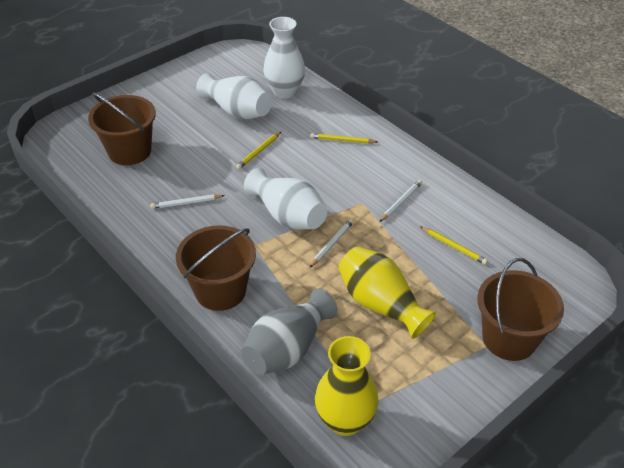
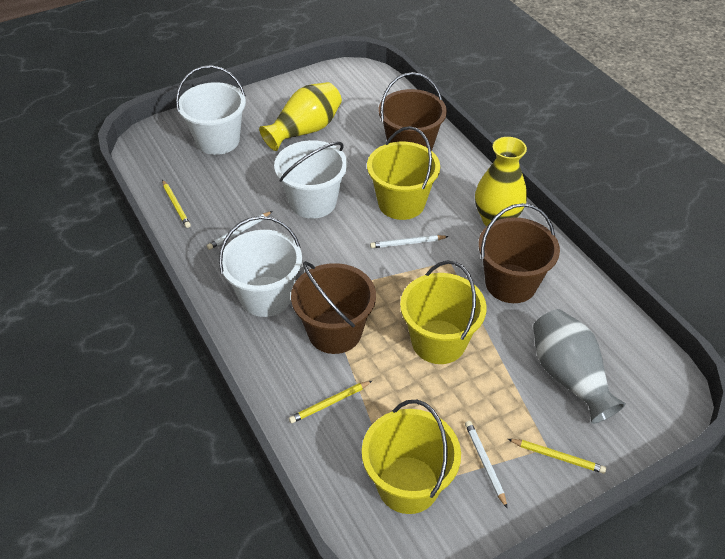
white bucket: none = 0 -> [176,65,246,155] [219,216,302,317] [274,140,347,219] = 3
white vase: [196,73,272,120] [244,168,327,230] [263,17,305,99] = 3 -> none = 0
yellow bucket: none = 0 -> [362,400,461,514] [367,126,440,220] [400,261,487,364] = 3

